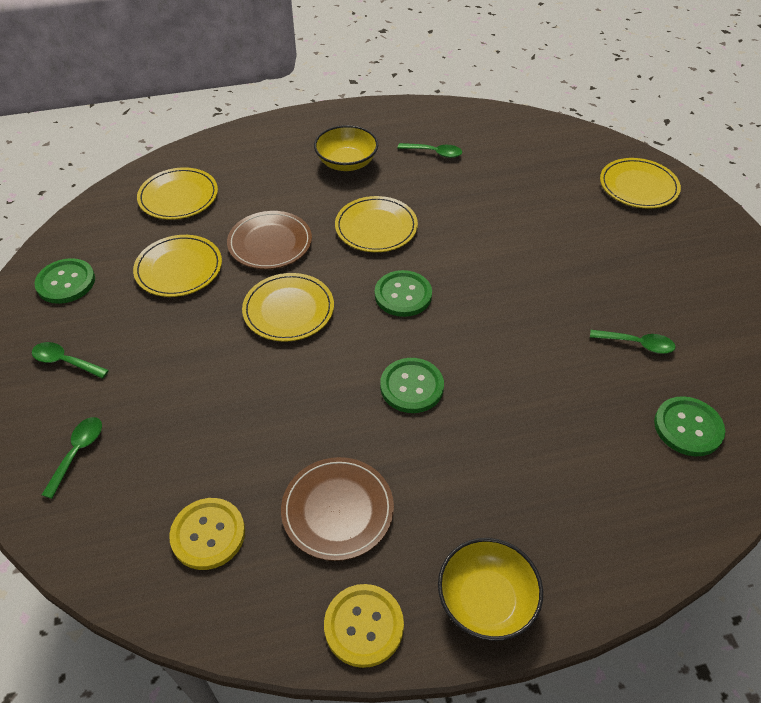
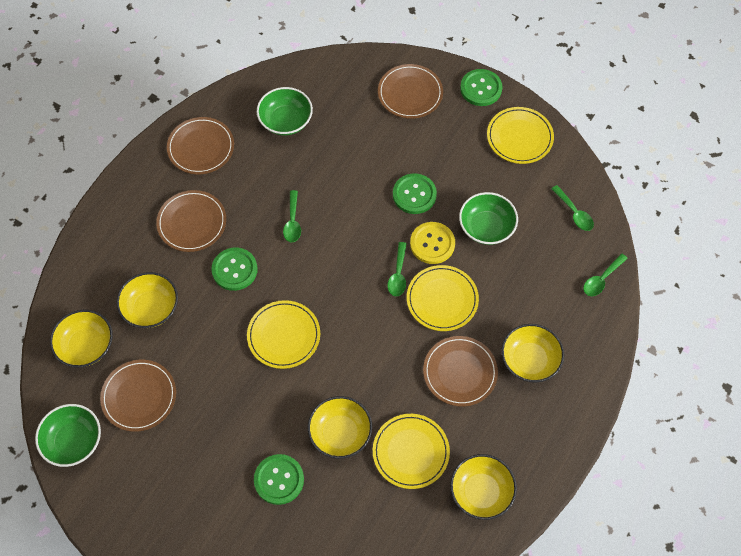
brown plate: [227,211,312,269] [281,457,394,561] = 2 -> [100,360,176,432] [156,190,226,252] [167,117,234,174] [378,64,443,119] [423,336,498,406] = 5
green bowl: none = 0 -> [35,404,101,467] [257,87,313,136] [459,192,518,245] = 3
yellow bowl: [314,125,378,171] [438,538,543,641] = 2 -> [50,310,113,368] [116,272,178,328] [308,396,372,459] [450,454,517,520] [501,324,564,382] = 5
yellow button: [169,498,245,570] [324,584,404,668] = 2 -> [410,222,455,264] = 1
yellow plate: [133,235,222,297] [137,167,218,220] [242,273,334,342] [335,196,418,252] [600,158,681,209] = 5 -> [247,300,320,369] [373,414,450,489] [407,265,479,331] [487,107,554,164] = 4

